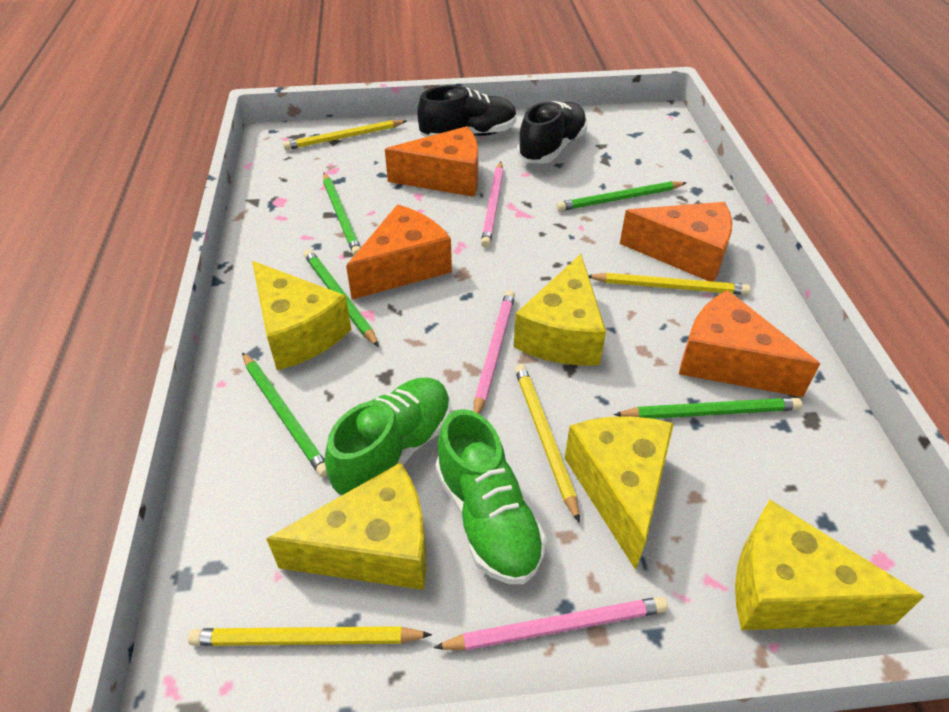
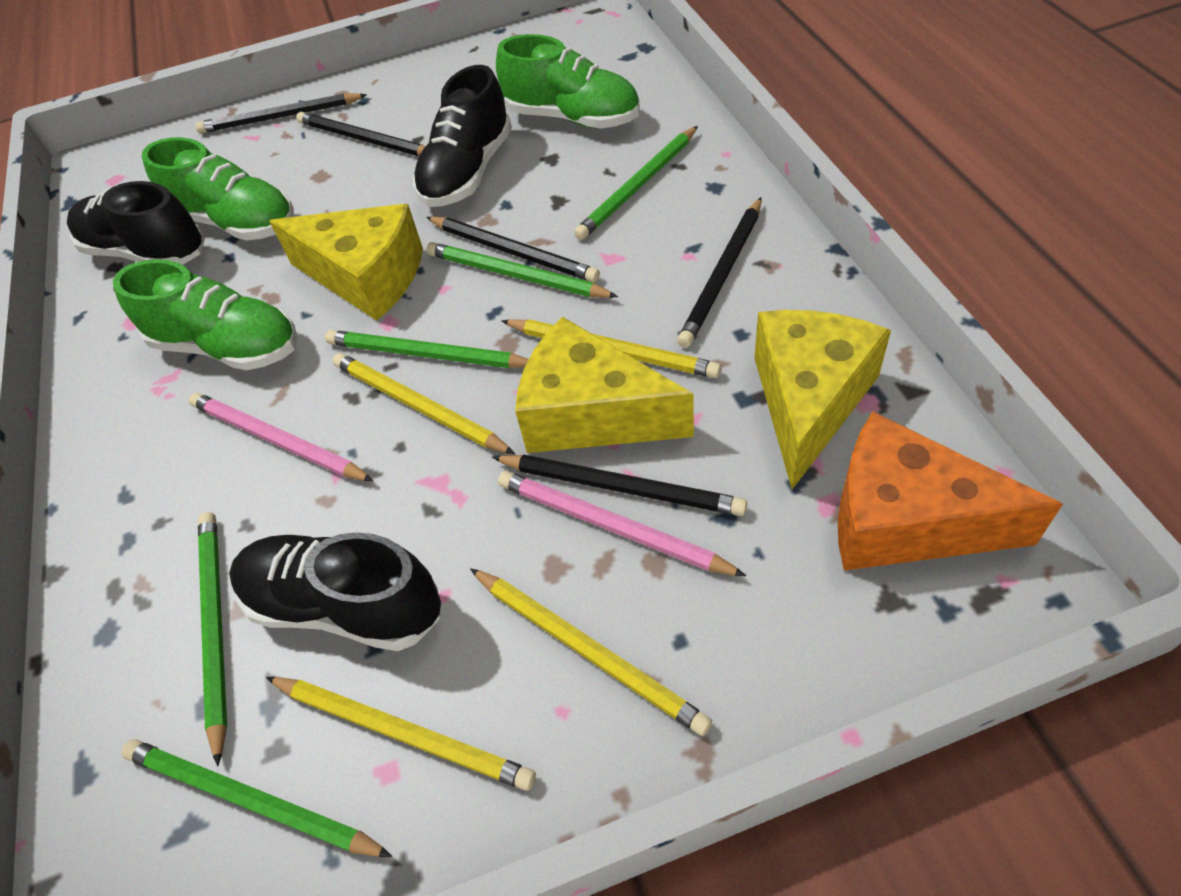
black pencil: none = 0 -> [195,93,367,134] [296,112,425,156] [426,217,600,282] [492,455,747,516] [677,197,761,348] = 5
black shoe: [417,85,517,137] [517,101,587,164] = 2 -> [67,181,205,265] [229,532,441,651] [413,65,512,207] = 3
green shoe: [325,378,451,496] [435,409,546,584] = 2 -> [113,259,298,370] [142,137,294,240] [496,34,640,129] = 3
orange cheese: [346,204,452,299] [385,126,478,197] [620,202,732,282] [679,290,820,397] = 4 -> [838,412,1063,570] = 1
pink pencil: [434,596,668,651] [474,290,515,414] [481,161,503,248] = 3 -> [189,393,374,481] [498,471,746,576] = 2
yellow cheese: [252,261,351,370] [266,462,427,590] [514,254,606,366] [565,416,674,570] [735,500,924,630] = 5 -> [269,204,423,321] [515,317,694,453] [754,310,891,489] = 3

